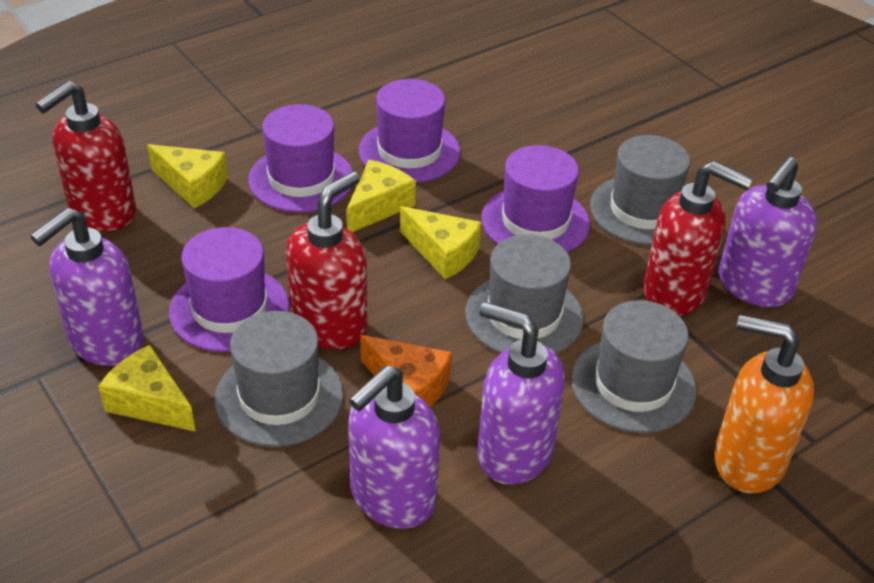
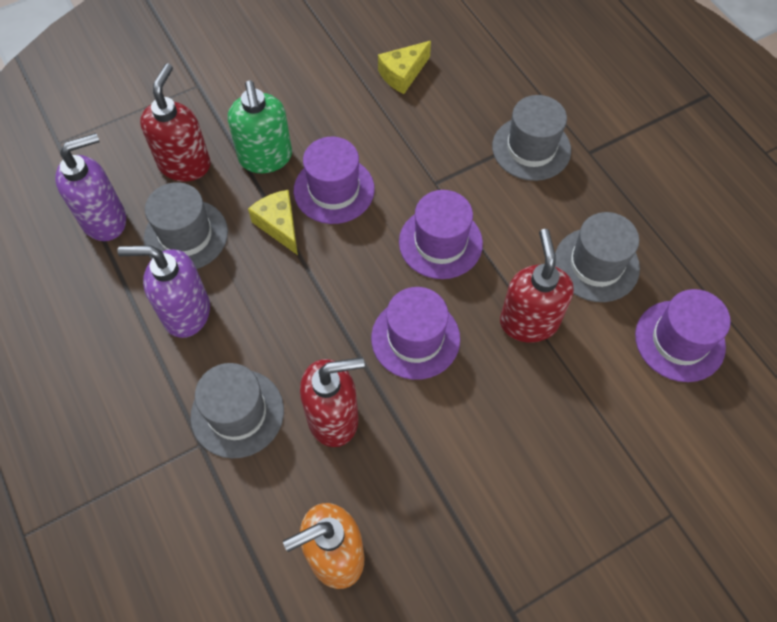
green soap dispenser: none = 0 -> [228,80,292,173] = 1
orange cheese: [360,335,452,407] = 1 -> none = 0
purple soap dispenser: [30,208,144,366] [349,365,440,529] [478,302,565,485] [719,157,817,307] = 4 -> [55,133,126,241] [117,245,210,338] = 2
yellow cheese: [99,345,196,432] [147,144,228,208] [347,160,416,232] [400,206,481,279] = 4 -> [248,190,298,255] [378,41,431,94] = 2

